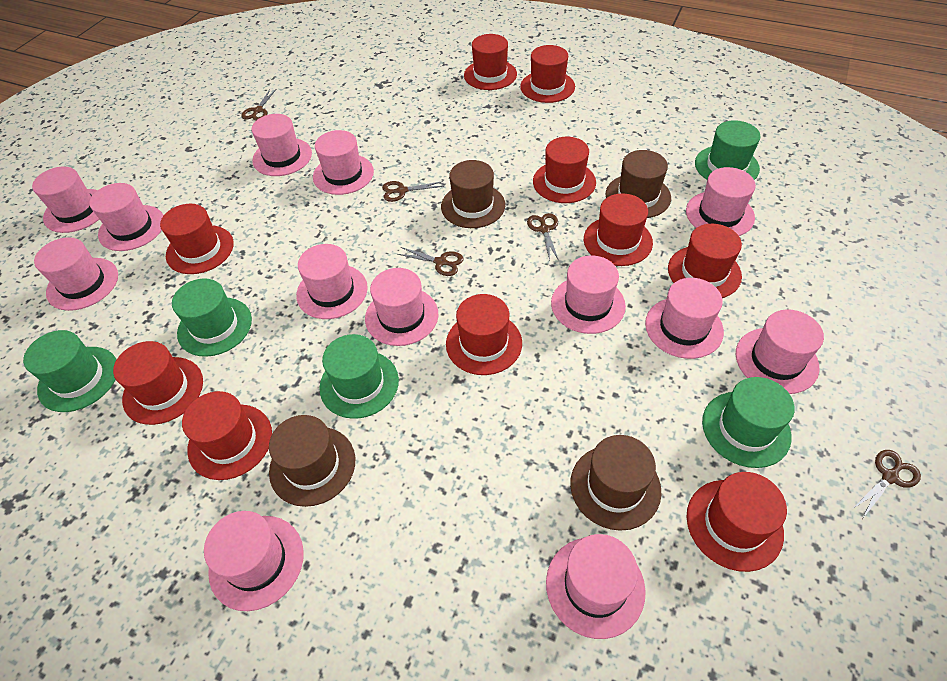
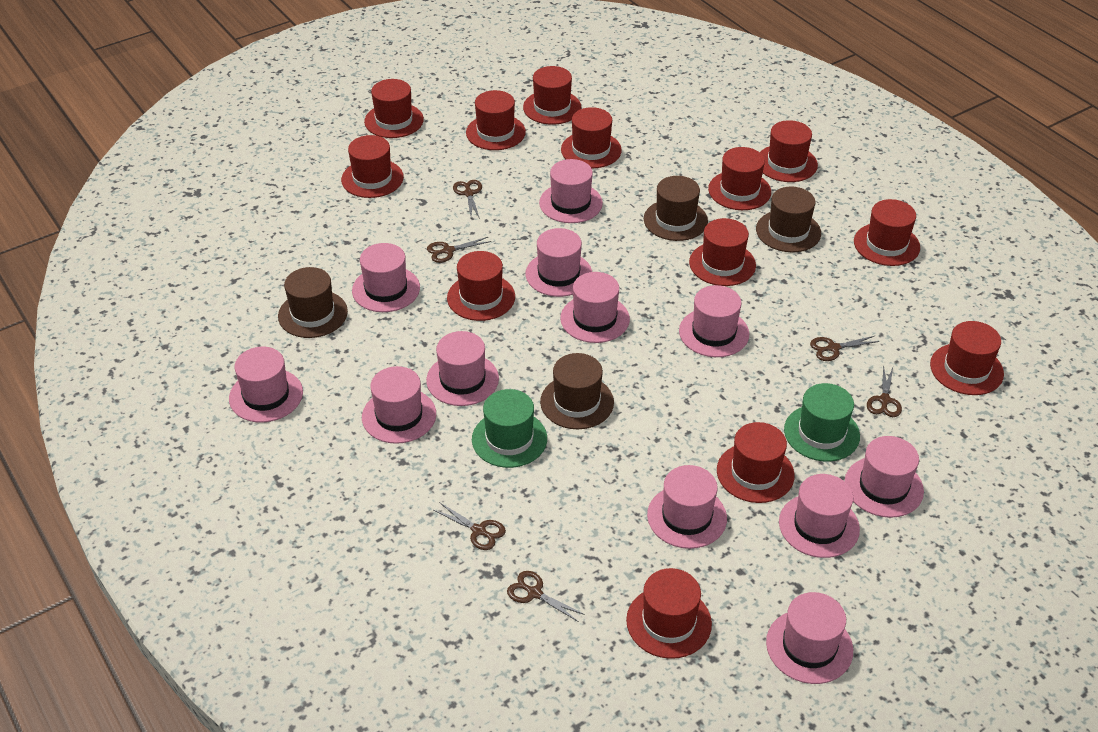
brown scissors: [241,89,276,121] [382,181,444,202] [397,247,463,276] [527,213,559,261] [851,450,921,518] = 5 -> [427,237,491,263] [434,502,506,550] [453,180,482,219] [507,571,585,622] [810,335,880,361] [867,365,902,417] = 6
green hat: [23,330,116,412] [172,279,252,357] [319,334,399,419] [695,120,760,180] [702,377,795,468] = 5 -> [472,389,547,468] [784,383,860,461] = 2
pink hat: [32,166,99,233] [34,237,118,311] [89,183,164,251] [204,511,304,611] [251,114,312,176] [296,244,368,319] [313,130,374,195] [365,268,438,346] [546,534,646,639] [551,256,626,334] [645,278,724,359] [686,167,756,236] [736,309,824,394] = 13 -> [229,347,303,422] [352,243,420,312] [362,366,436,444] [426,331,499,406] [526,228,592,297] [539,159,603,223] [560,272,630,343] [647,465,727,549] [679,285,749,357] [766,592,853,684] [779,474,860,558] [844,436,924,518] = 12
red hat: [113,341,203,425] [160,204,234,274] [182,391,272,480] [446,294,522,375] [464,34,517,90] [520,45,575,103] [533,137,596,203] [584,193,653,266] [668,224,742,298] [687,472,787,572] = 10 -> [341,135,404,198] [364,79,424,138] [447,251,515,321] [466,90,526,150] [523,66,581,125] [561,107,622,169] [626,568,712,659] [689,218,756,286] [708,147,771,210] [717,422,795,503] [760,120,818,182] [854,199,920,266] [930,321,1004,395] = 13

